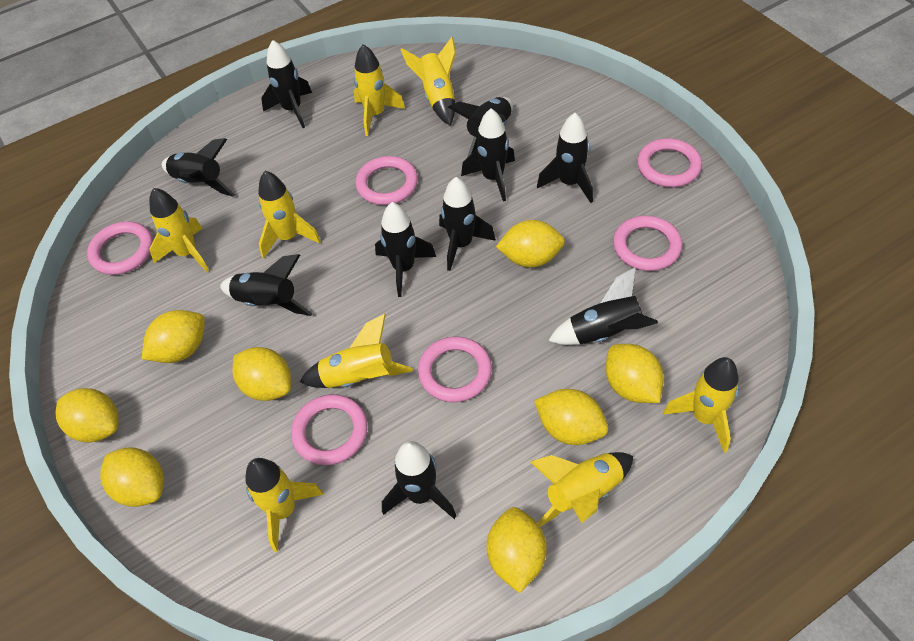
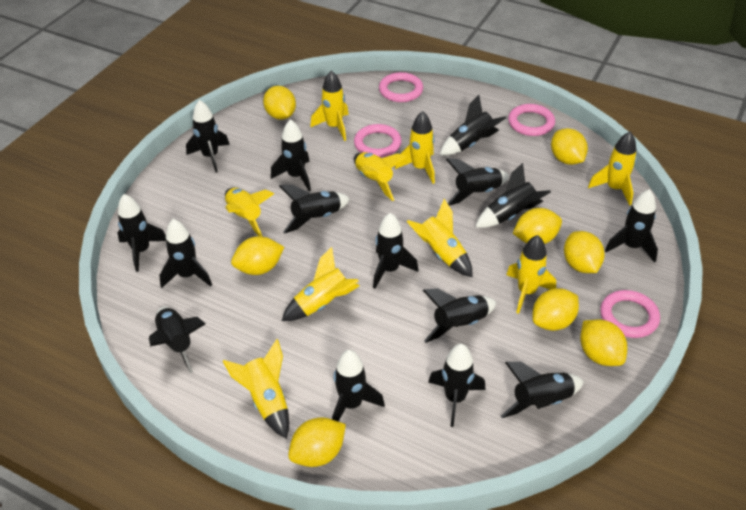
black rocket: [162,138,235,197] [220,254,313,316] [261,40,312,128] [375,202,436,297] [382,441,456,519] [439,177,496,271] [448,97,513,158] [461,108,515,202] [537,113,593,203] [548,267,658,345] = 10 -> [117,194,166,272] [149,307,205,373] [159,219,212,288] [186,100,230,173] [271,119,311,191] [279,185,350,234] [332,350,385,422] [373,213,419,289] [423,288,497,343] [428,344,486,427] [440,95,506,156] [446,158,509,206] [475,163,551,228] [501,362,584,418] [605,189,658,263] = 15
pink ring: [87,222,153,275] [291,394,368,465] [355,156,418,205] [418,337,492,402] [613,216,682,271] [637,138,702,187] = 6 -> [354,124,402,158] [379,72,423,102] [508,104,555,136] [600,290,660,338] = 4
yellow rocket: [149,188,209,272] [245,458,324,552] [258,171,321,259] [300,314,413,388] [354,44,405,136] [401,37,456,126] [530,452,633,527] [663,357,739,453] = 8 -> [223,339,289,439] [225,188,274,237] [282,247,360,321] [310,71,349,141] [354,152,407,201] [395,111,435,184] [407,199,473,277] [506,235,556,314] [588,131,637,206] = 9

